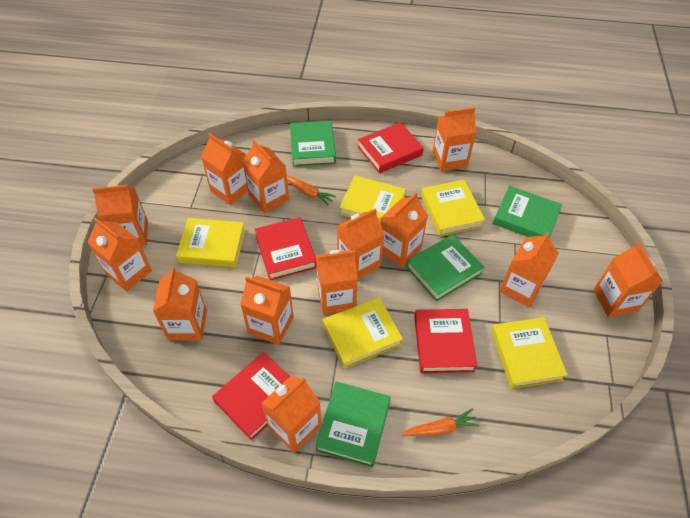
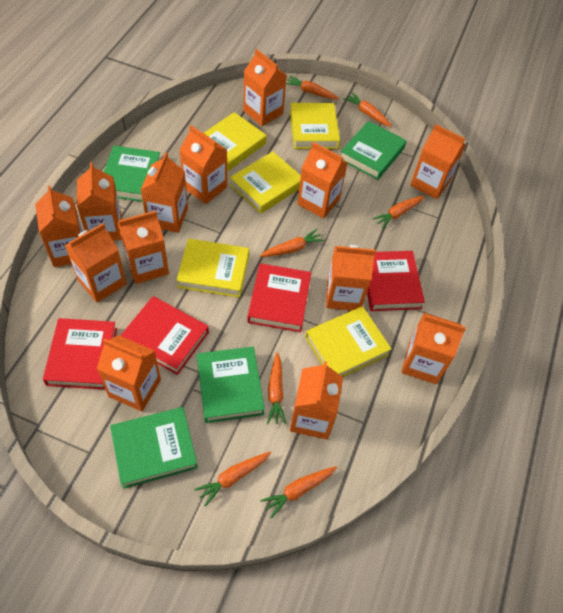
orange carrot: [287,176,336,206] [401,409,479,436] = 2 -> [194,452,271,507] [260,229,324,257] [260,466,337,518] [267,352,286,424] [286,76,339,99] [343,92,392,126] [372,195,425,229] = 7

